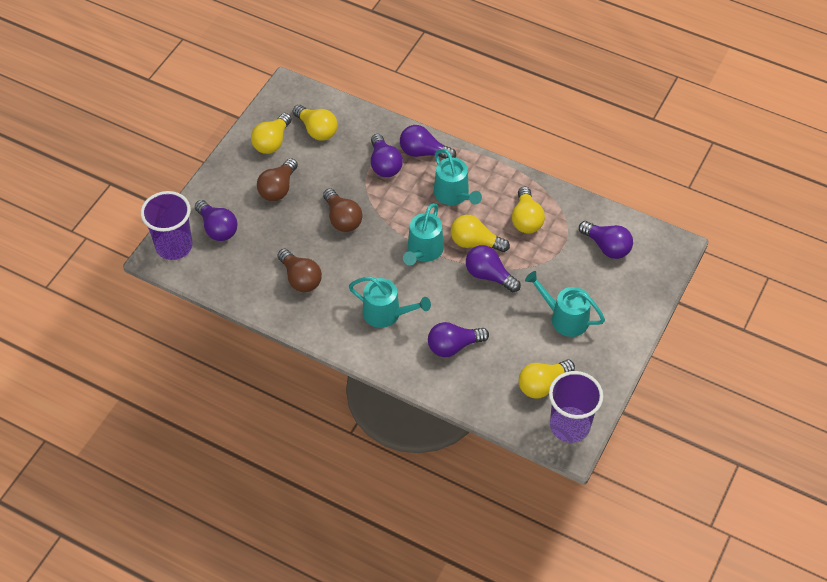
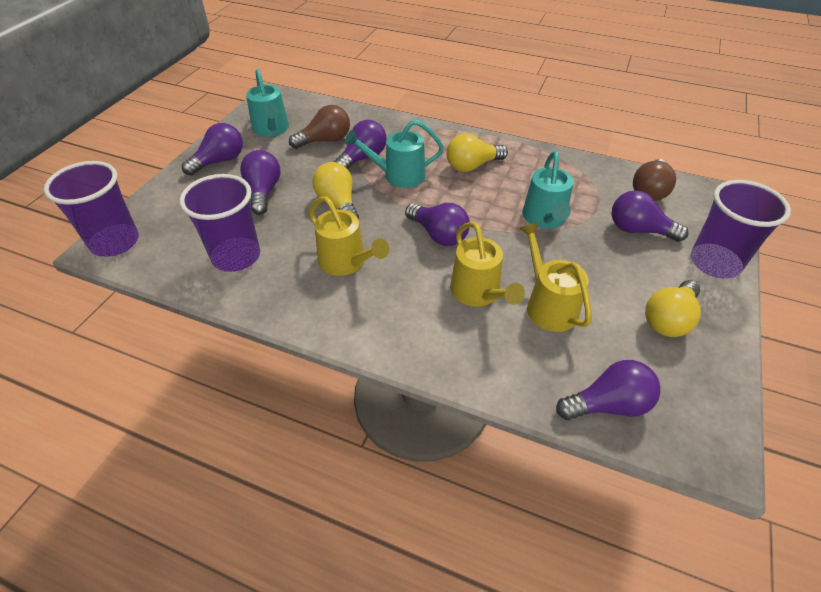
brown light bulb: [257,158,298,201] [277,249,322,292] [323,188,363,232] = 3 -> [289,105,350,149] [633,159,676,201] = 2
purple cup: [141,191,193,260] [549,371,603,443] = 2 -> [44,161,139,257] [179,174,260,272] [690,180,791,278] = 3
turquoise watering can: [349,277,431,328] [403,203,444,265] [434,149,482,205] [525,271,605,337] = 4 -> [246,69,289,137] [345,120,444,188] [522,151,573,229] = 3
yellow light bulb: [251,113,292,154] [293,105,338,141] [451,215,510,252] [512,186,545,234] [519,360,575,399] = 5 -> [313,162,359,220] [446,133,508,172] [645,280,701,337] = 3
yellow watering can: none = 0 -> [309,196,389,276] [450,222,525,307] [519,222,592,332] = 3

